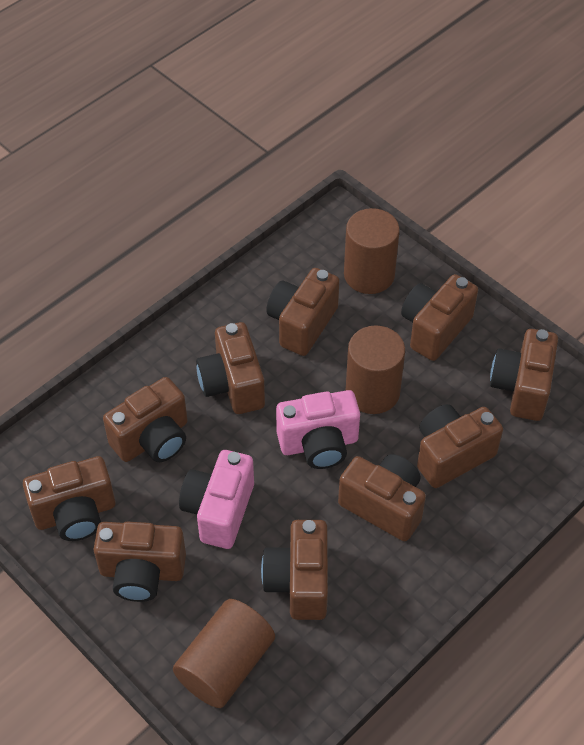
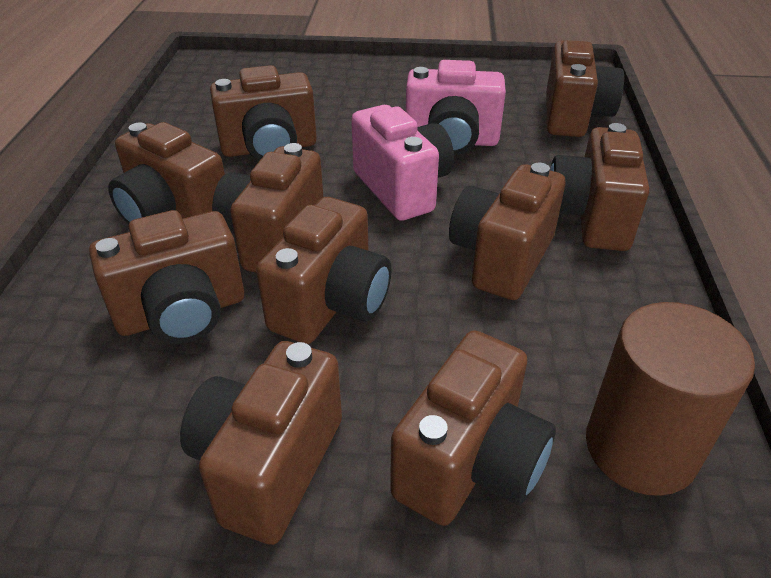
brown cylinder: [173,599,275,708] [344,208,400,294] [346,325,405,414] = 3 -> [586,302,755,496] = 1

